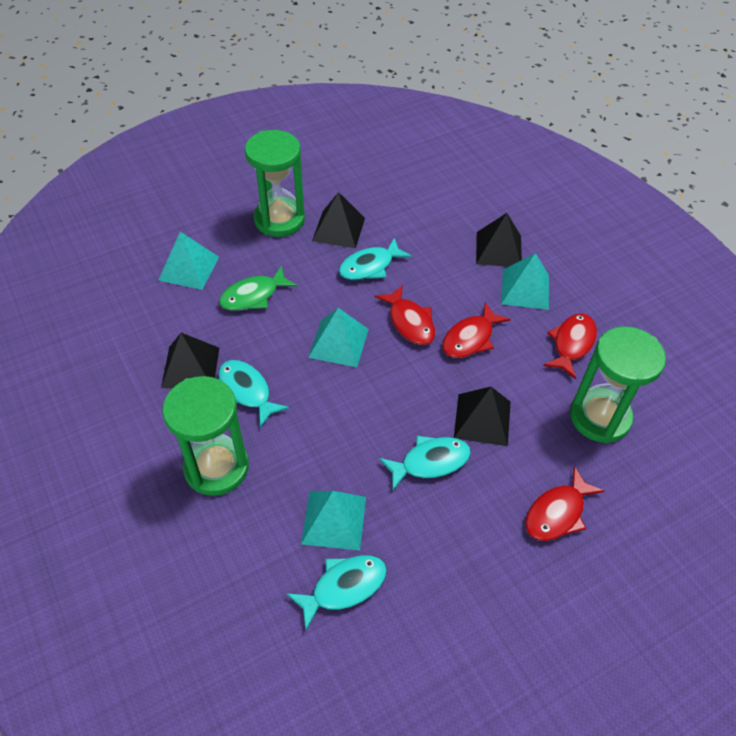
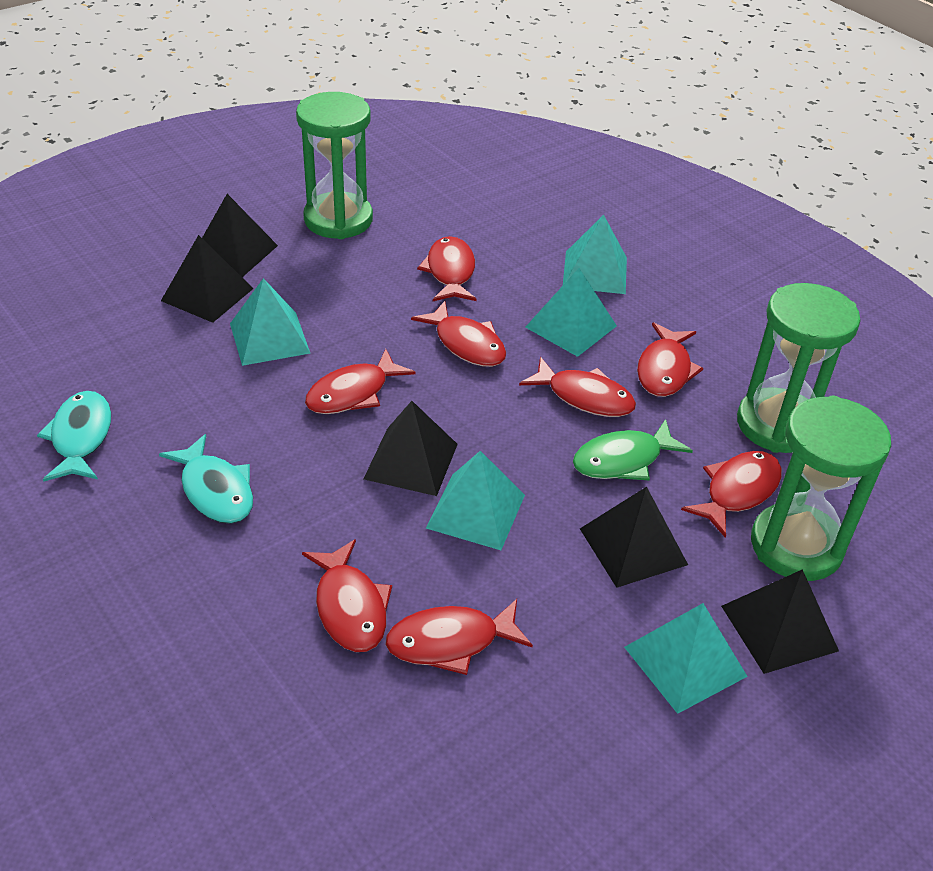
black pyramid: [161,333,219,388] [312,192,365,248] [454,387,511,446] [476,213,522,267] = 4 -> [161,235,254,323] [202,194,278,277] [364,401,458,496] [580,487,688,588] [721,569,839,674] = 5
red fish: [375,285,435,345] [442,302,511,358] [525,466,605,541] [543,313,597,379] = 4 -> [302,539,392,652] [305,349,416,414] [385,599,533,675] [411,301,506,367] [417,236,477,301] [519,357,636,417] [637,322,703,397] [681,451,782,538] = 8
turquoise fish: [218,360,289,428] [287,555,387,630] [339,238,412,280] [379,436,471,490] = 4 -> [37,391,111,482] [159,434,253,524] = 2
turquoise pyramid: [158,232,219,290] [301,491,366,551] [308,308,369,367] [501,253,549,310] = 4 -> [230,278,310,366] [426,451,525,550] [525,268,617,357] [563,215,627,294] [624,603,748,714] = 5

